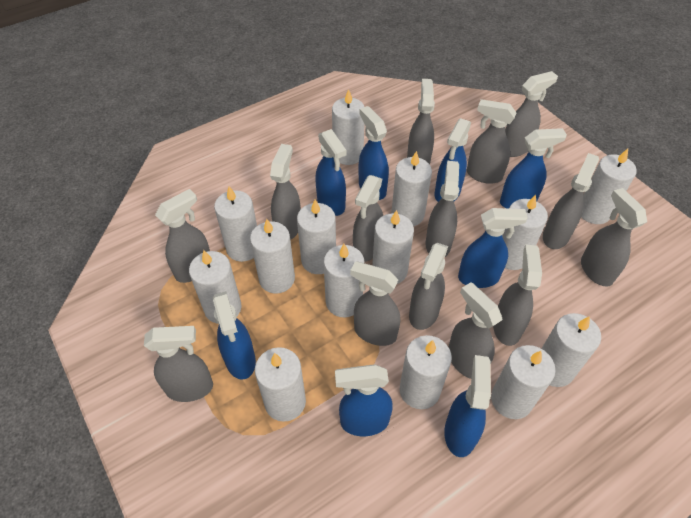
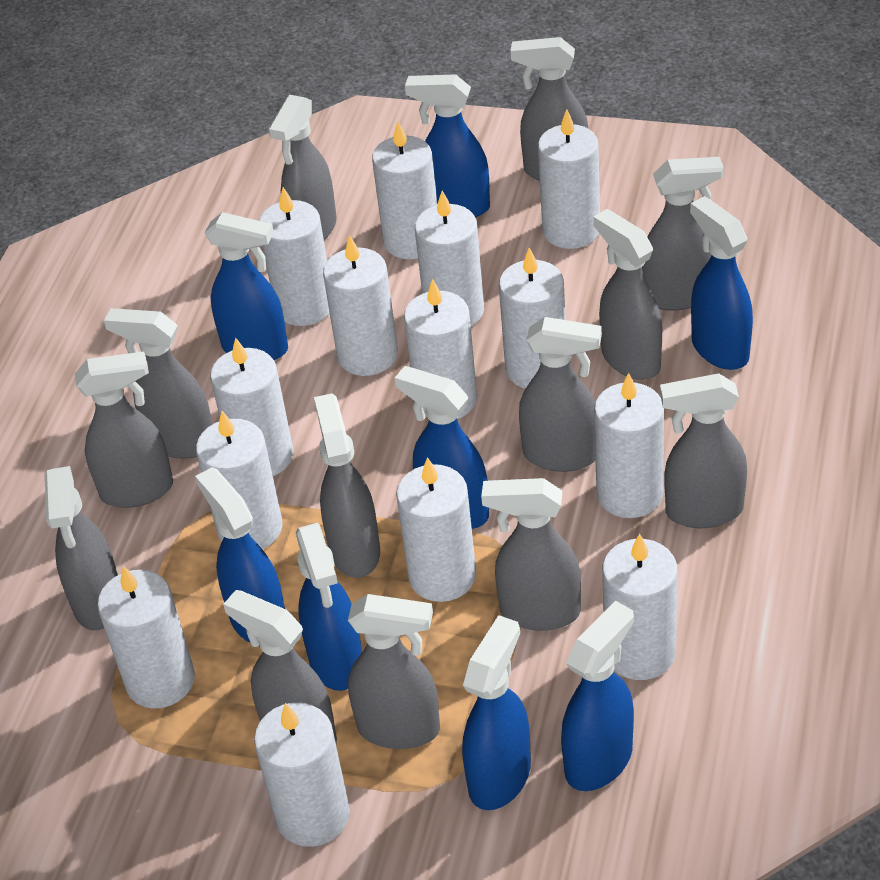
grey spray bottle: [144,326,213,402] [155,189,210,283] [270,144,301,240] [350,261,400,346] [353,175,383,262] [407,79,435,165] [409,243,448,330] [426,161,459,257] [449,282,502,379] [467,99,516,184] [493,245,542,346] [505,71,558,157] [543,153,599,249] [581,188,647,287] = 14 -> [44,466,118,631] [75,352,173,508] [104,308,213,458] [223,590,337,743] [268,95,337,240] [314,393,380,578] [348,594,440,749] [481,478,581,631] [511,37,589,181] [519,317,602,472] [593,209,662,380] [642,157,724,311] [660,373,747,528] = 13

